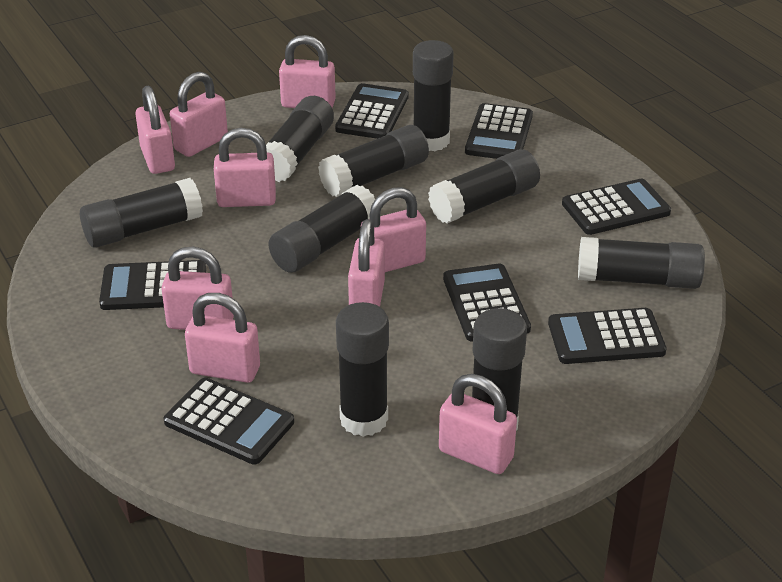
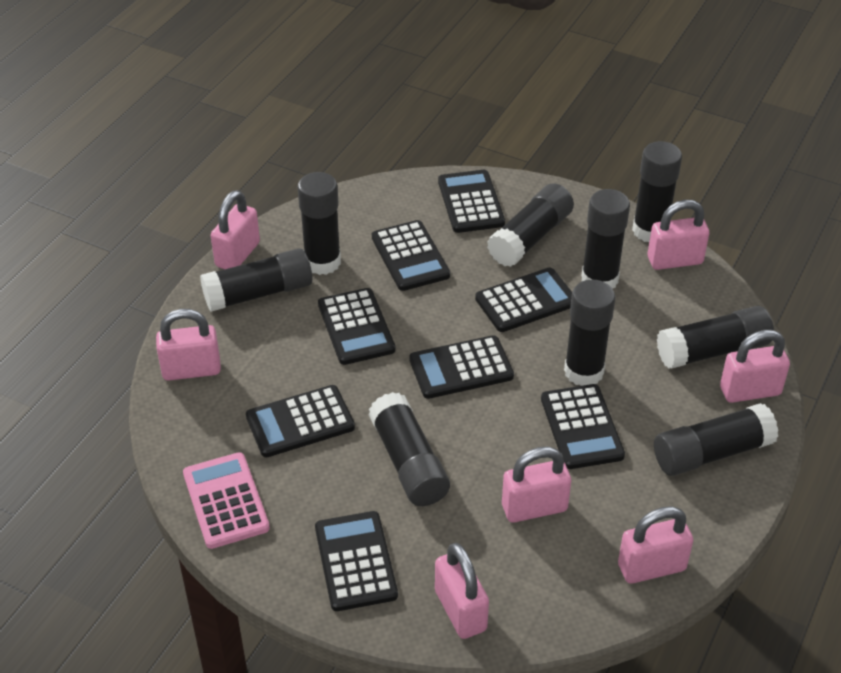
black calculator: [99,260,206,310] [164,378,294,465] [335,83,409,139] [443,264,531,342] [465,103,533,159] [548,308,667,364] [562,179,671,235] = 7 -> [246,385,355,457] [315,511,398,611] [318,288,396,365] [372,220,450,291] [409,335,514,399] [438,170,505,233] [475,267,572,332] [541,384,625,469] = 8
pink calculator: none = 0 -> [183,452,270,549] = 1
pink padlock: [135,86,175,174] [161,247,234,330] [170,72,228,157] [185,293,260,383] [214,128,276,207] [279,35,336,108] [348,219,385,307] [361,187,426,272] [439,374,517,474] = 9 -> [156,309,221,381] [211,190,260,269] [435,543,489,639] [502,446,571,523] [618,506,693,584] [648,200,709,270] [720,330,790,403] = 7

